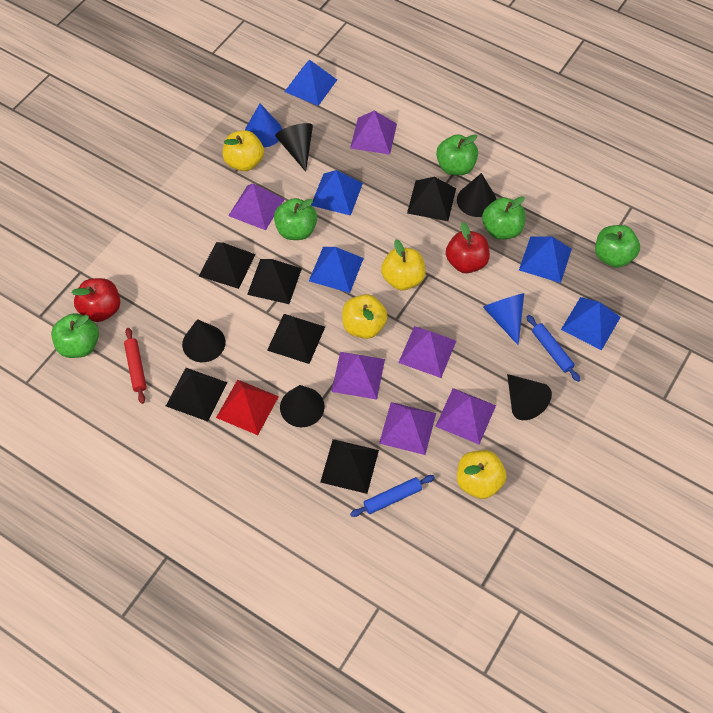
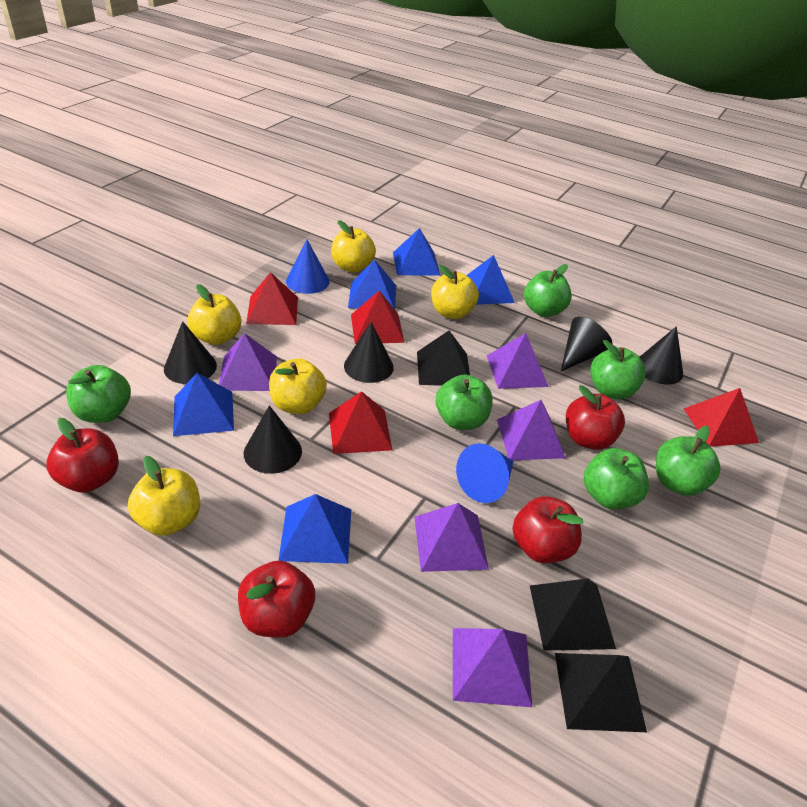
black pyramid: [166,368,227,422] [199,242,256,289] [247,259,302,304] [267,314,325,364] [320,439,379,494] [407,177,456,221] = 6 -> [417,331,470,386] [530,578,616,651] [555,653,647,732] = 3
blue rolling pin: [350,475,435,517] [527,315,580,382] = 2 -> none = 0
green apple: [51,313,99,358] [274,198,317,240] [436,134,478,175] [482,196,525,240] [595,225,640,268] = 5 -> [66,365,131,423] [436,375,493,430] [524,264,572,317] [584,448,649,509] [590,340,646,399] [656,426,721,496] = 6
purple pyramid: [228,184,284,230] [331,352,385,400] [350,111,397,155] [379,402,436,455] [398,326,456,378] [435,388,496,444] = 6 -> [219,333,277,391] [414,503,489,572] [453,628,532,707] [487,333,549,389] [497,400,566,460] = 5
red apple: [71,278,120,322] [446,222,490,273] = 2 -> [46,418,119,492] [238,560,315,638] [512,496,584,563] [566,385,625,450] = 4
red pyramid: [216,379,279,435] = 1 -> [246,272,298,325] [329,391,392,454] [351,290,405,344] [684,388,759,447] = 4
red rolling pin: [124,328,147,404] = 1 -> none = 0
yellow apple: [223,130,264,171] [342,294,388,339] [381,239,426,290] [457,450,506,499] = 4 -> [128,456,200,536] [187,284,241,345] [269,359,327,414] [331,220,376,272] [431,265,479,319] = 5

